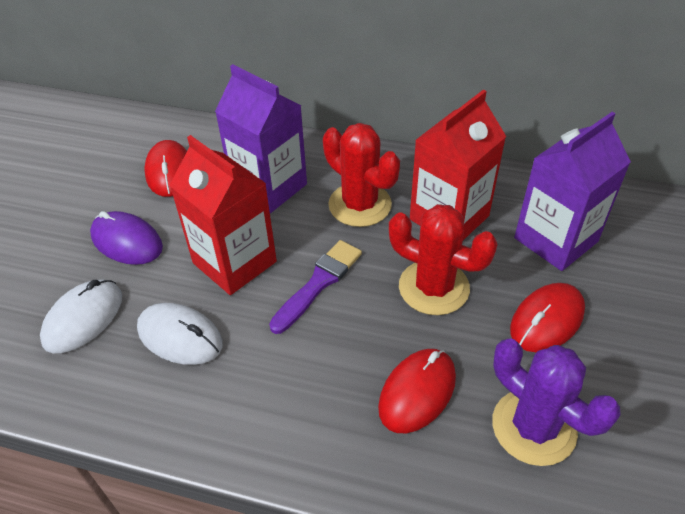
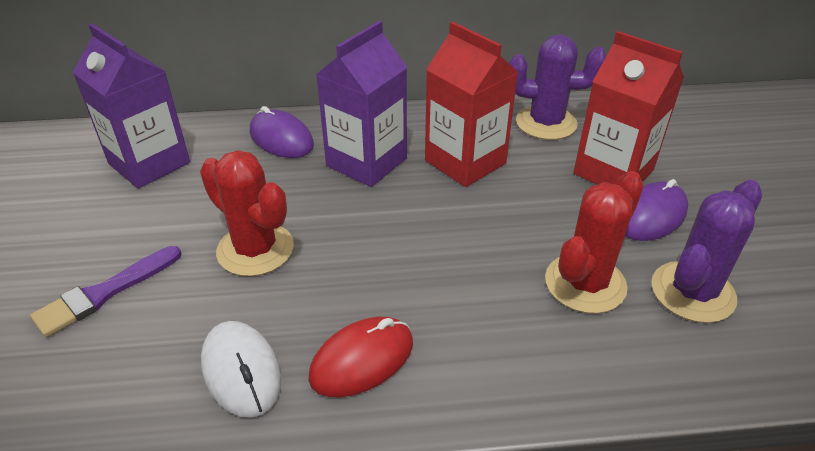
purple cactus: [492,338,621,466] = 1 -> [509,34,606,140] [651,180,762,323] = 2
purple mouse: [90,211,163,265] = 1 -> [250,106,314,158] [625,179,688,241] = 2
red mouse: [144,140,187,197] [378,349,456,433] [510,283,585,352] = 3 -> [308,317,413,397] = 1
white mouse: [40,279,122,353] [137,303,223,365] = 2 -> [201,321,281,418] = 1

